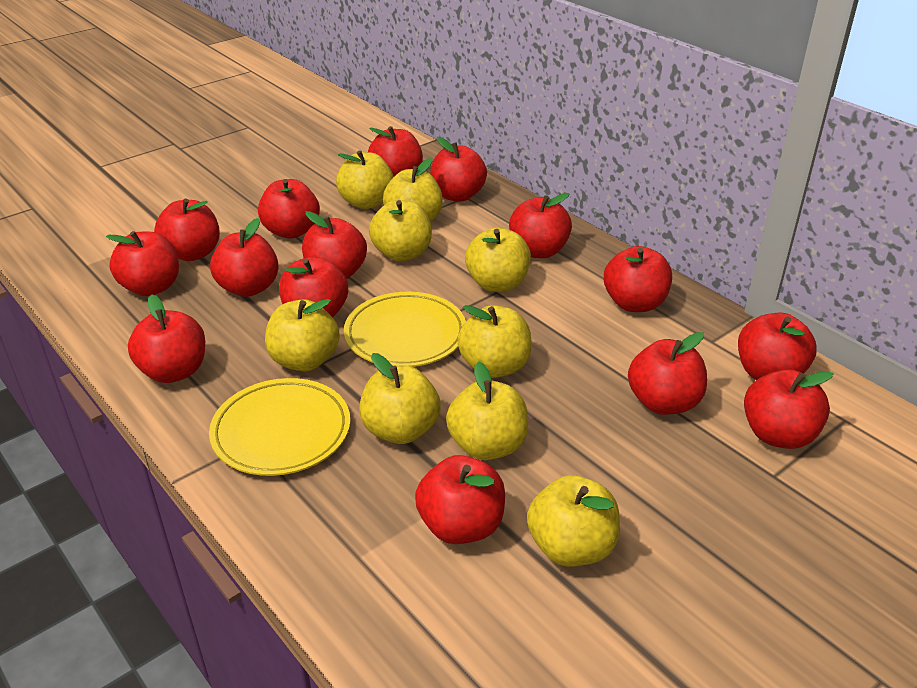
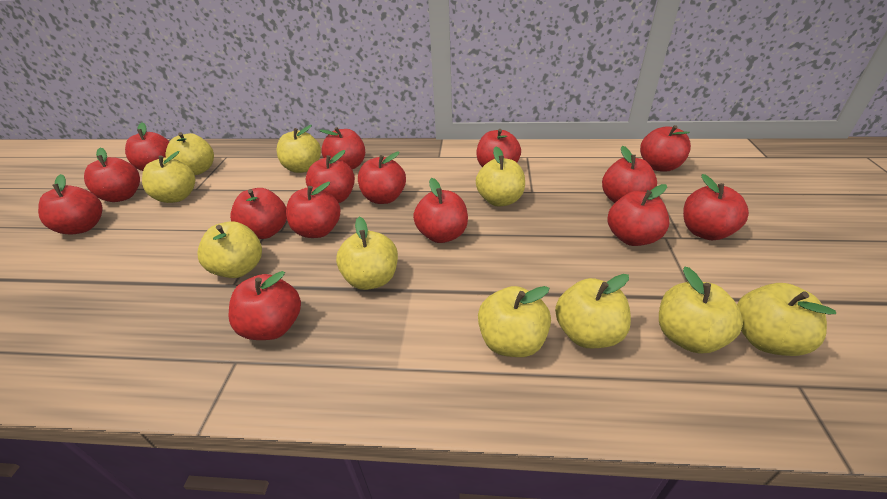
yellow apple: [265,299,340,371] [336,150,394,209] [359,353,441,444] [369,200,432,261] [383,158,443,222] [446,361,528,460] [457,305,532,378] [465,227,531,292] [527,475,620,567] = 9 -> [142,151,195,203] [166,133,214,175] [198,221,262,278] [276,125,321,173] [336,217,398,290] [476,147,525,207] [478,286,551,357] [555,274,631,348] [659,267,743,353] [737,283,836,356] = 10
yellow plate: [209,378,350,476] [344,292,466,367] = 2 -> none = 0

